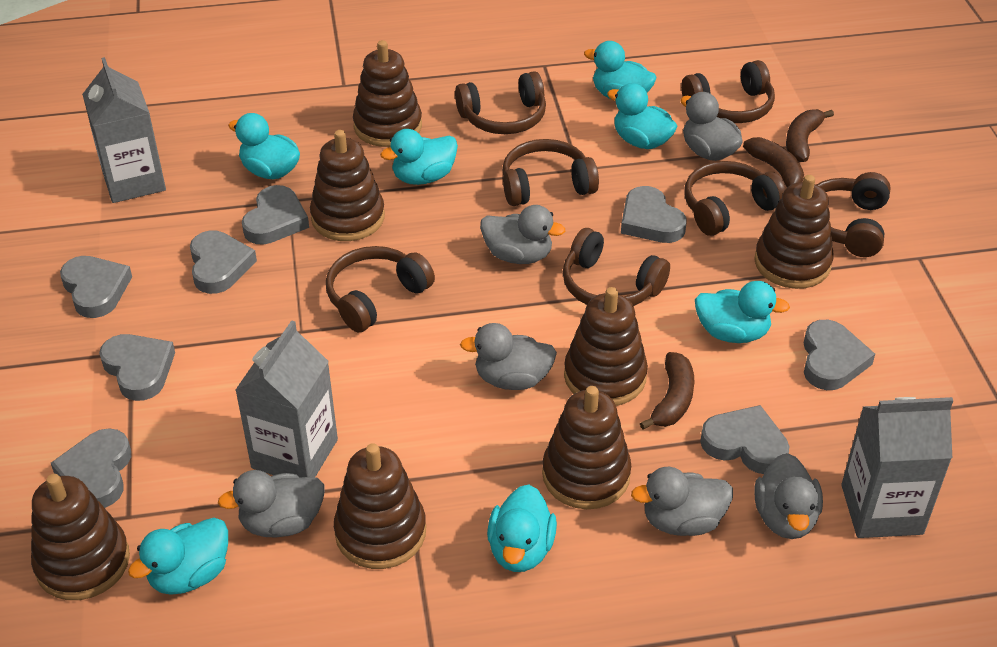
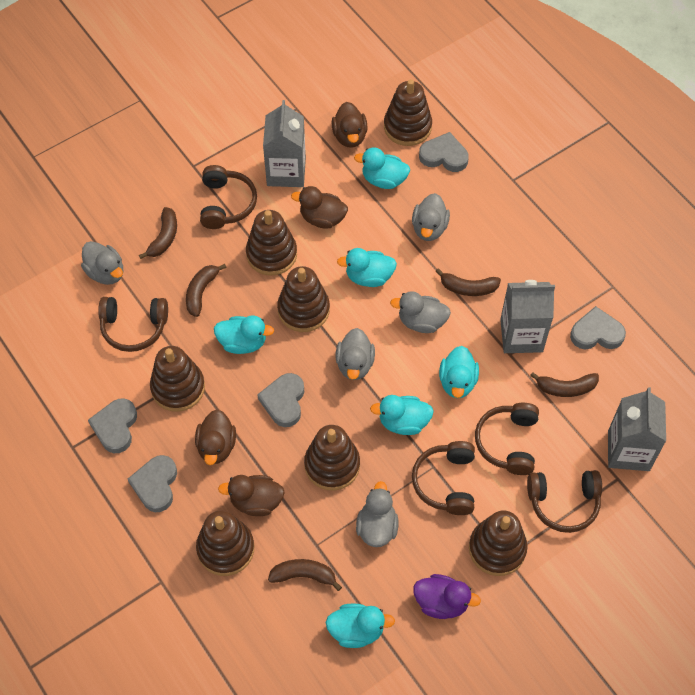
brown banana: [640,352,695,430] [743,137,804,187] [786,109,834,162] = 3 -> [139,207,177,259] [186,264,227,317] [268,559,342,591] [435,268,501,296] [530,372,599,397] = 5
brown duck: none = 0 -> [195,409,236,465] [218,475,285,516] [291,186,348,229] [331,102,368,148] = 4
brown headphones: [326,246,435,332] [455,71,546,134] [502,139,599,206] [563,228,670,306] [681,60,775,123] [684,161,786,236] [817,172,891,257] = 7 -> [98,297,168,352] [200,165,257,229] [412,441,475,515] [475,403,539,475] [527,470,602,533] = 5
grey duck: [218,470,324,537] [460,323,557,390] [480,205,565,264] [631,467,733,536] [680,92,743,161] [755,453,823,539] = 6 -> [81,241,123,285] [336,328,375,380] [356,481,399,547] [390,291,451,333] [412,193,450,241] = 5
grey heart: [51,428,131,508] [60,256,132,318] [99,334,175,401] [190,230,257,294] [242,185,309,245] [621,186,687,243] [700,405,789,474] [804,320,875,390] = 8 -> [88,398,137,453] [128,455,177,512] [257,373,304,427] [419,132,469,172] [570,306,626,349] = 5
purple duck: none = 0 -> [413,574,481,619] = 1
turquoise duck: [128,518,228,595] [228,113,300,179] [380,129,458,185] [487,485,557,572] [584,41,656,99] [607,83,678,149] [695,281,790,343] = 7 -> [214,315,274,354] [325,603,395,648] [337,248,397,287] [354,147,410,189] [370,395,434,435] [439,346,479,398] = 6

